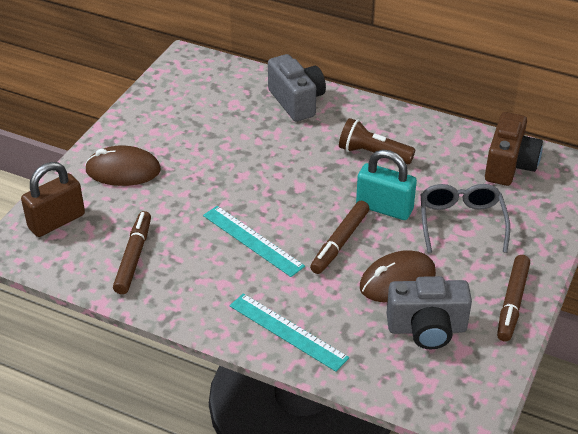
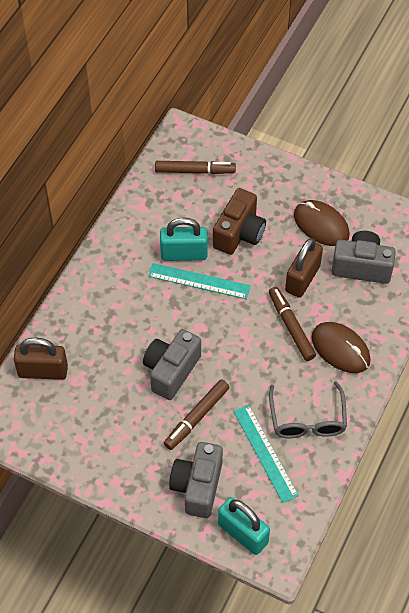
brown flashlight: [339,118,415,164] = 1 -> none = 0
brown padlock: [21,162,85,237] = 1 -> [14,338,68,380] [285,238,323,298] = 2
grey camera: [268,54,326,122] [387,276,472,350] = 2 -> [143,329,201,400] [169,442,223,518] [331,231,396,284] = 3
turquoise padlock: [356,150,417,220] = 1 -> [160,217,208,261] [218,497,270,555] = 2

